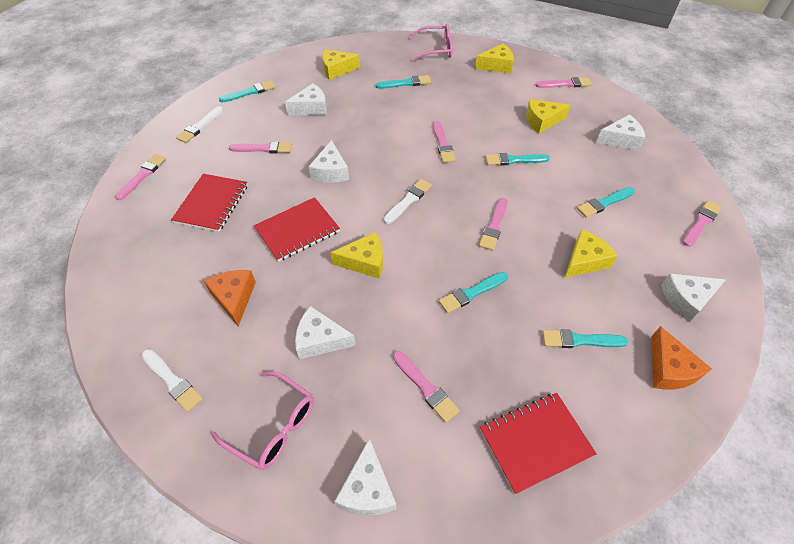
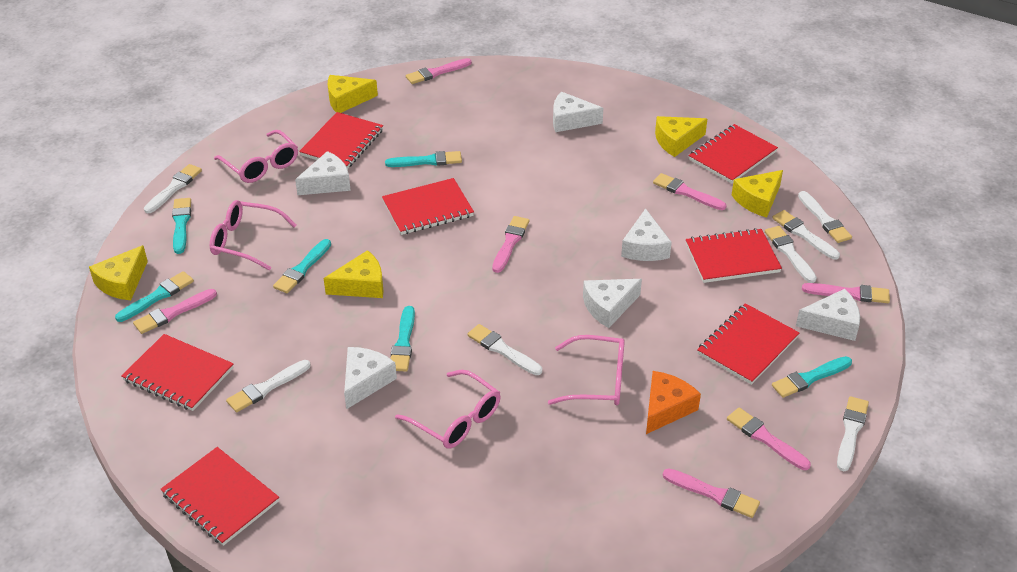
orange cheese: [204,270,256,326] [651,326,712,390] = 2 -> [646,371,701,434] = 1
pink glasses: [211,371,314,470] [409,24,453,62] = 2 -> [210,200,296,270] [214,130,298,183] [395,370,501,449] [548,335,625,405] = 4
red notebook: [171,174,248,232] [254,197,340,262] [480,393,597,494] = 3 -> [121,334,234,411] [161,447,279,546] [299,112,383,169] [382,178,474,235] [686,228,782,283] [689,124,778,184] [697,303,799,385] = 7
white brush: [142,349,203,412] [176,106,224,143] [384,179,432,224] = 3 -> [144,164,202,213] [226,360,310,412] [467,324,542,375] [765,226,817,283] [772,210,840,260] [798,191,852,243] [837,396,869,471] = 7

